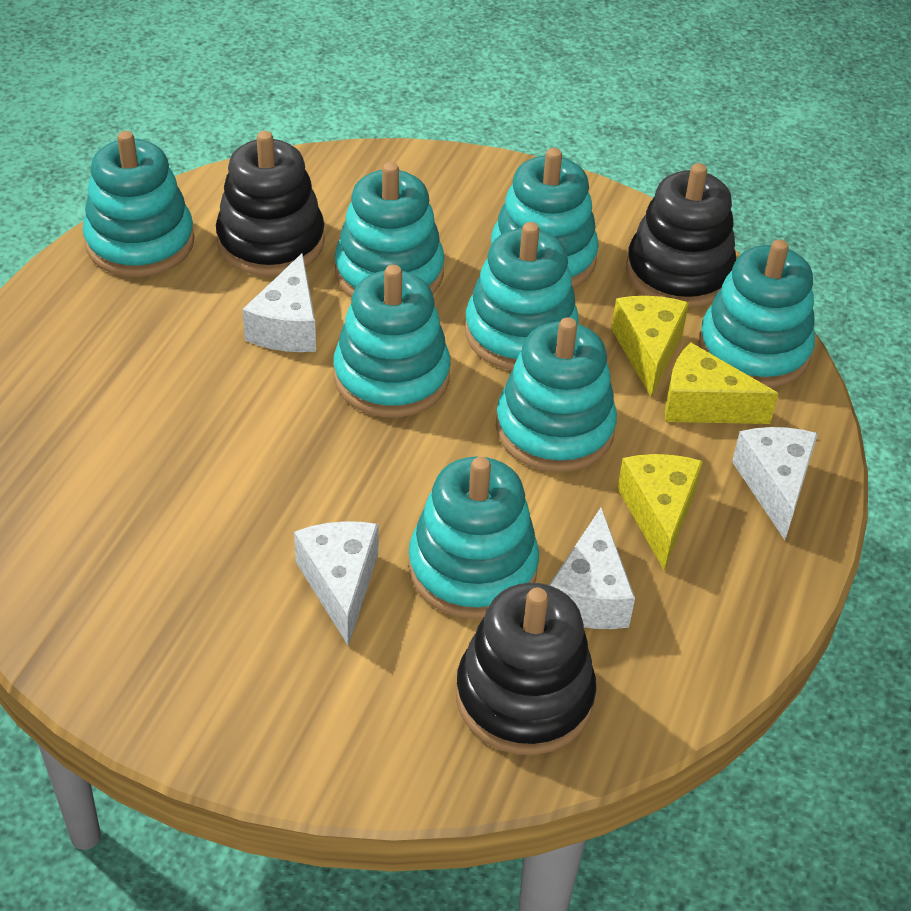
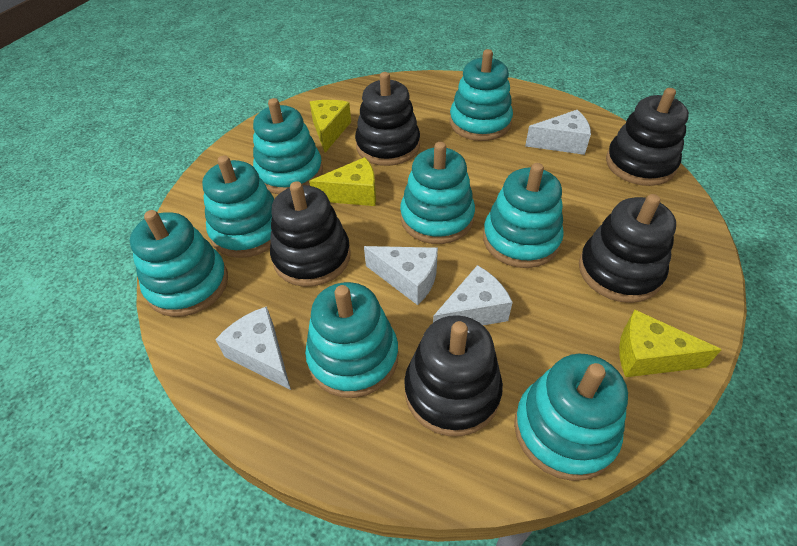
black stacking toy: [216,131,325,276] [456,583,596,755] [626,163,736,308] = 3 -> [270,181,351,287] [355,72,420,166] [404,315,503,436] [579,194,676,303] [606,88,689,186] = 5

